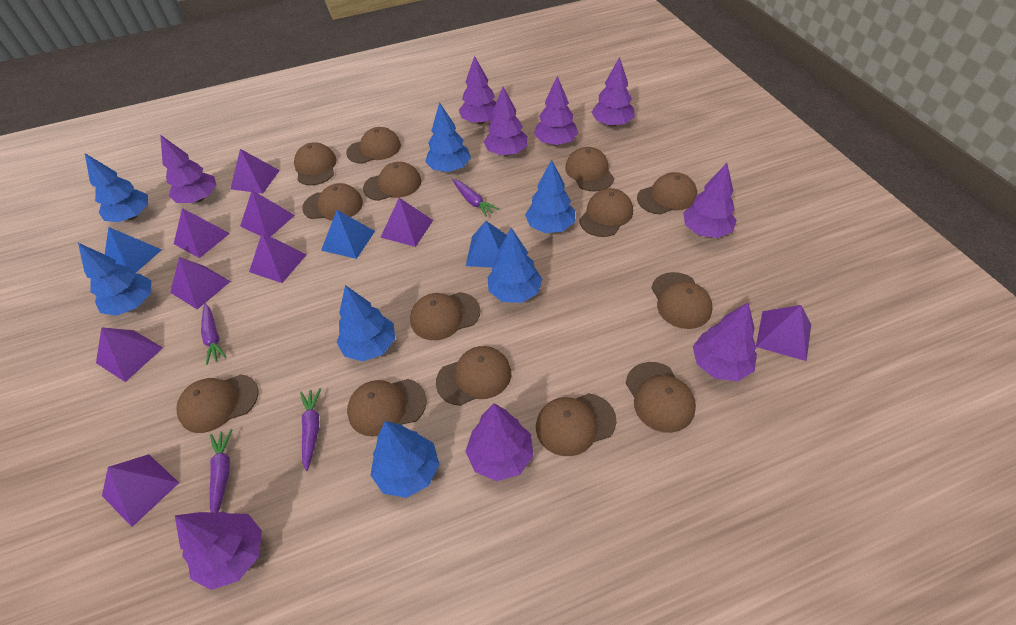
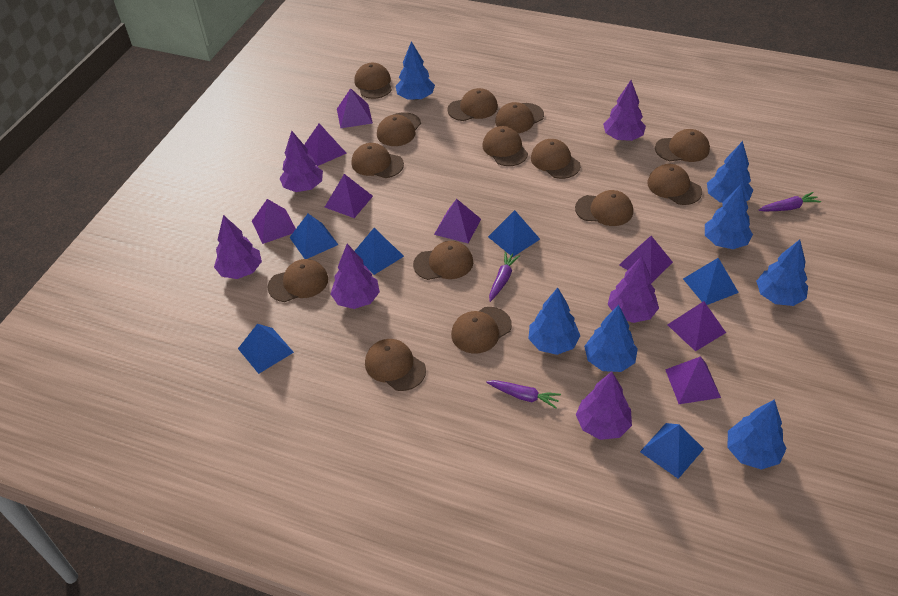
blue pyramid: [105,227,162,273] [321,210,375,259] [466,221,507,268] = 3 -> [238,324,294,374] [289,214,338,259] [355,228,404,275] [488,210,540,257] [640,423,704,479] [683,258,739,305] = 6
purple carrot: [201,304,226,365] [210,429,232,514] [300,388,321,471] [452,179,499,217] = 4 -> [486,380,561,409] [489,252,520,302] [759,192,821,211] = 3
purple pyramid: [96,327,163,382] [102,454,179,527] [170,257,231,309] [174,208,230,258] [231,149,280,194] [240,190,295,237] [249,233,307,283] [380,198,433,247] [756,305,811,361] = 9 -> [252,199,296,244] [304,123,347,166] [325,174,373,218] [337,88,373,128] [434,199,481,243] [619,236,673,283] [665,356,721,404] [667,301,726,351] = 8
purple tree: [160,135,217,203] [175,511,262,590] [459,56,496,124] [465,403,534,481] [484,87,528,156] [534,76,578,145] [592,57,634,127] [683,163,737,238] [693,302,757,381] = 9 -> [214,215,262,279] [279,130,323,192] [331,244,380,309] [576,371,632,440] [603,80,646,141] [607,256,659,323] = 6

